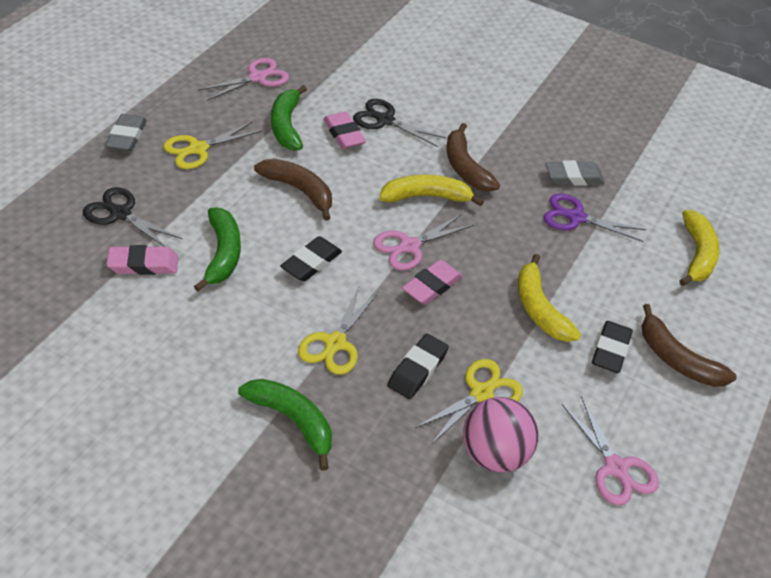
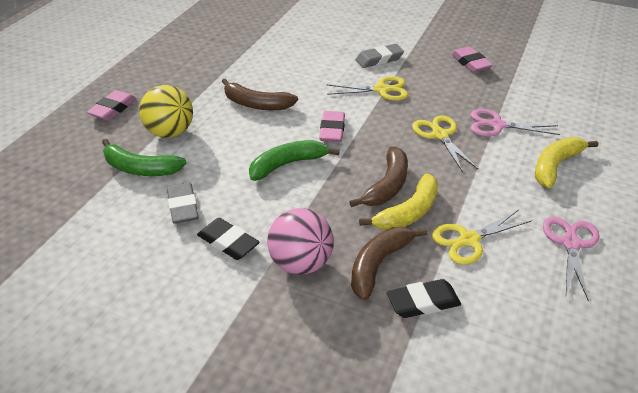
black eraser: [280,236,342,281] [388,334,449,399] [592,321,633,373] = 3 -> [197,218,260,260] [387,279,461,318] = 2
black scissors: [83,187,183,247] [353,99,446,147] = 2 -> none = 0
green banana: [194,208,241,291] [238,379,332,471] [271,85,307,150] = 3 -> [102,139,187,176] [249,140,340,181] = 2
pink scissors: [198,58,289,101] [373,215,473,271] [562,396,659,505] = 3 -> [471,109,560,137] [543,216,600,302] = 2
purple scissors: [543,193,646,242] = 1 -> none = 0
yellow ball: none = 0 -> [139,85,193,138] = 1
yellow banana: [379,175,484,206] [518,254,581,342] [680,210,719,286] = 3 -> [359,173,438,230] [535,137,598,188] = 2

